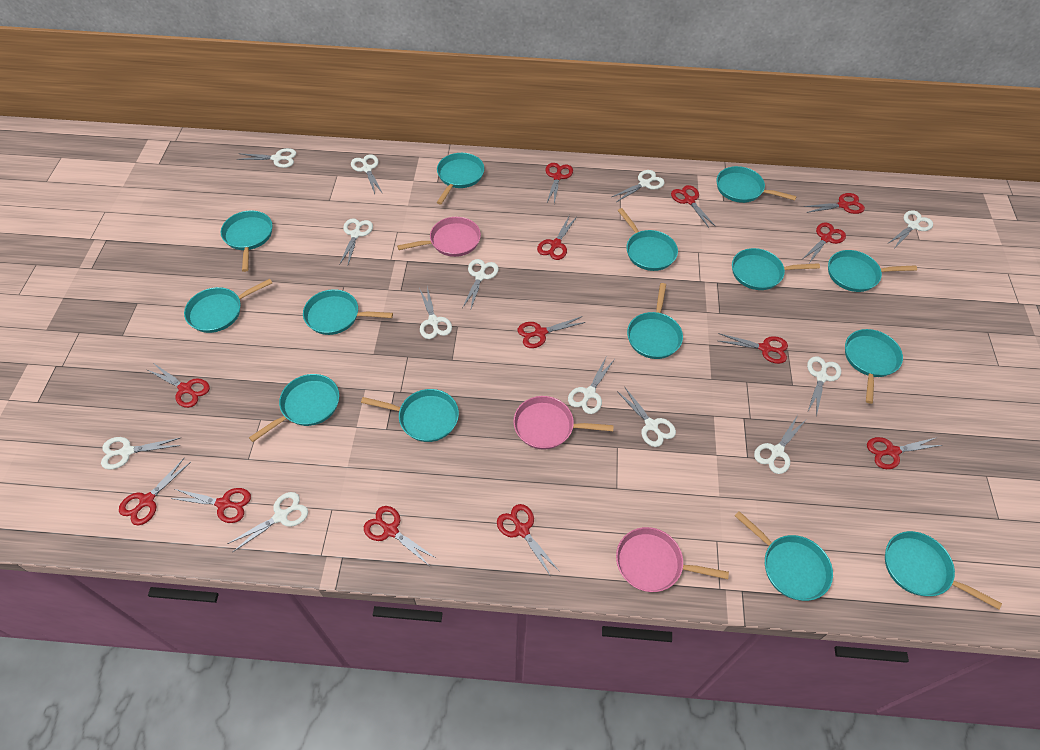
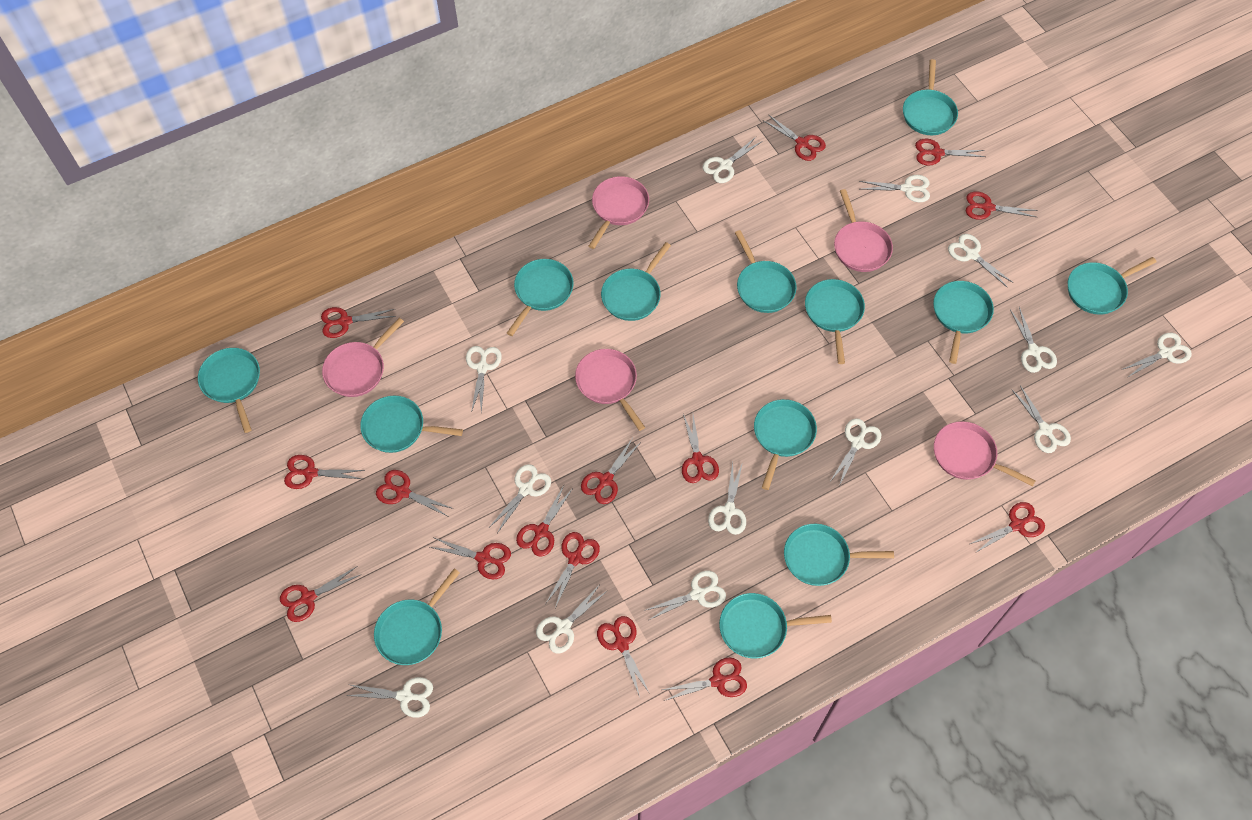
pink pan: [397,217,481,257] [513,396,614,450] [616,527,729,592] = 3 -> [322,318,404,397] [575,349,645,431] [589,176,649,249] [834,189,893,272] [934,421,1036,486] = 5
red scissors: [119,457,191,526] [146,364,210,408] [170,488,251,523] [364,506,437,565] [497,504,559,575] [518,316,586,348] [537,215,577,260] [546,163,573,204] [671,185,716,228] [719,333,788,364] [802,223,846,263] [803,193,865,214] [867,437,942,469] = 13 -> [280,567,362,622] [284,455,365,489] [321,307,396,338] [376,470,454,516] [430,537,511,579] [516,485,572,557] [546,532,600,608] [581,438,641,504] [597,616,650,697] [662,657,747,701] [682,414,719,483] [763,114,826,161] [915,138,985,166] [966,191,1037,220] [970,502,1045,553] = 15
turquoise pan: [184,279,272,333] [221,210,273,272] [249,374,339,442] [303,289,393,335] [361,389,459,442] [437,153,484,205] [618,208,678,271] [627,283,683,359] [716,166,797,203] [732,248,820,290] [735,511,833,601] [828,250,917,292] [845,329,903,404] [885,531,1002,609] = 14 -> [198,348,260,433] [360,396,463,453] [374,568,460,665] [507,259,574,336] [601,242,671,321] [719,593,832,658] [735,230,796,313] [754,399,817,490] [784,523,894,586] [805,279,865,364] [903,59,958,135] [933,281,994,364] [1068,257,1156,315] = 13

